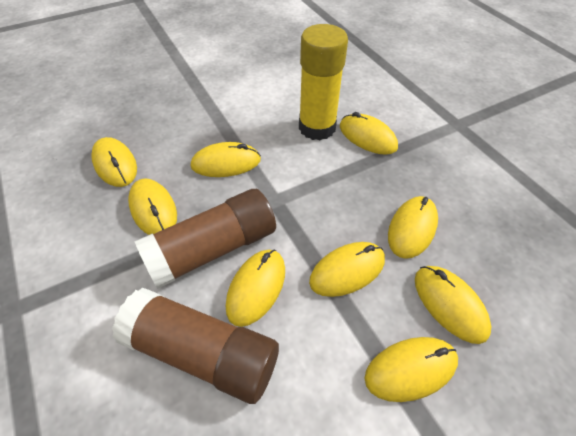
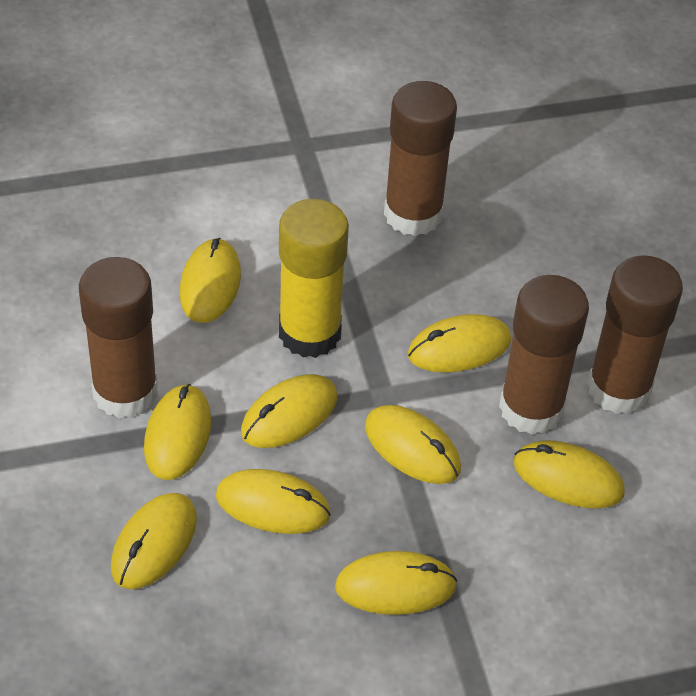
brown glue stick: [112,287,279,404] [135,189,276,289] = 2 -> [79,257,158,418] [384,81,457,236] [499,275,589,435] [587,255,683,414] = 4

